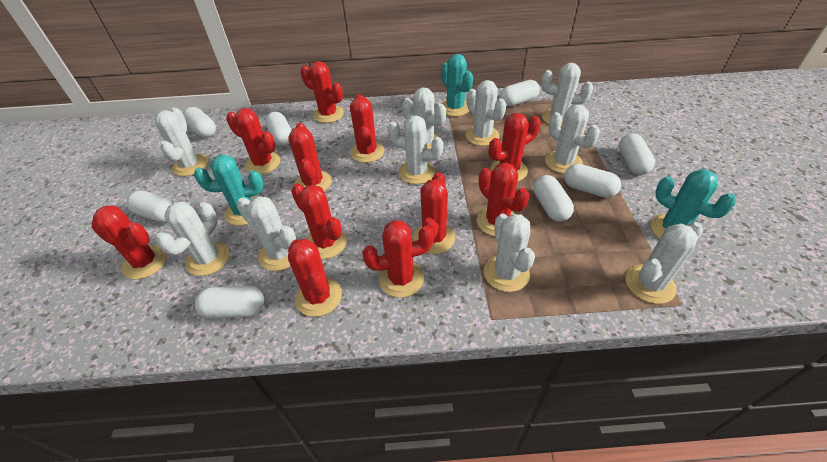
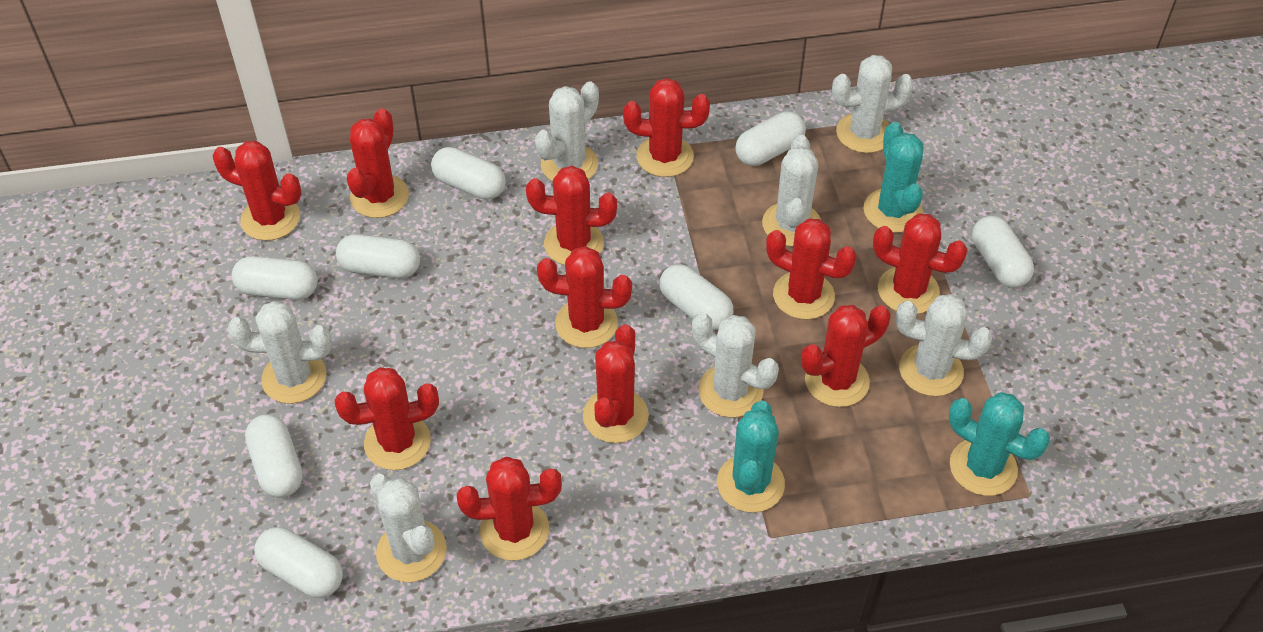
white cactus: [155,107,208,176] [156,202,230,276] [237,196,296,271] [388,116,444,184] [402,88,446,149] [466,80,507,146] [484,214,535,292] [541,63,593,127] [545,105,600,174] [626,222,703,304] = 10 -> [228,301,332,404] [370,474,447,582] [535,81,599,181] [692,312,779,418] [762,135,821,247] [832,55,914,153] [895,294,992,396] = 7

